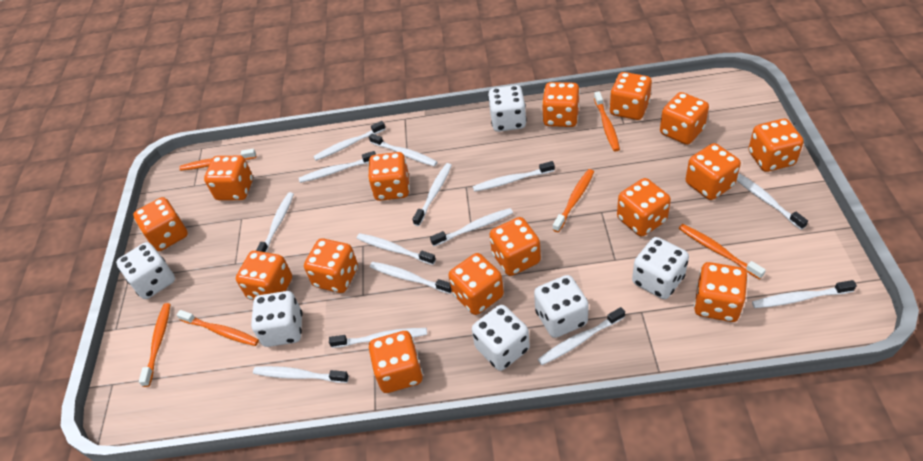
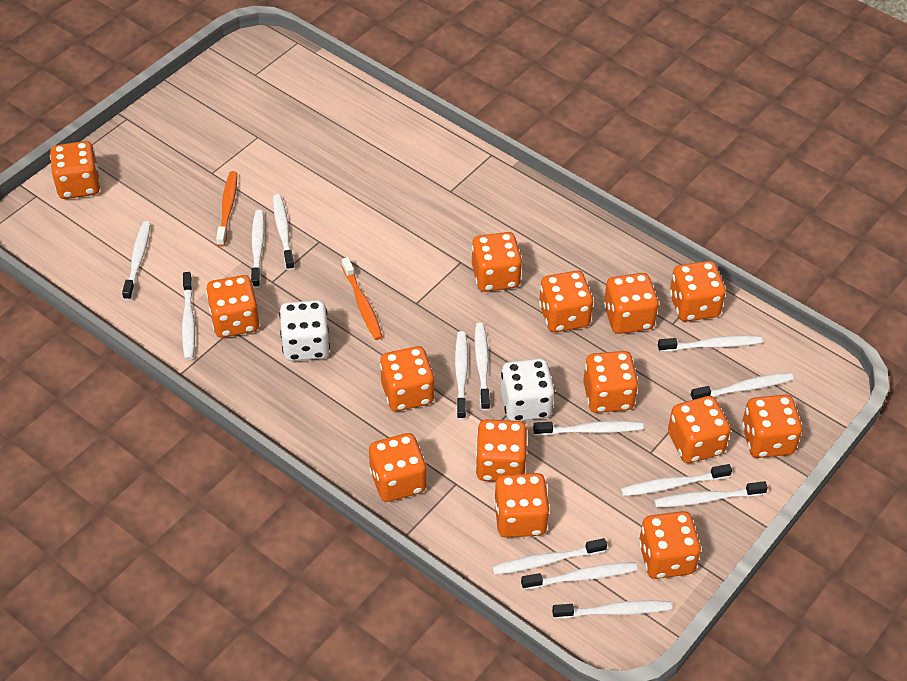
orange dice: [133,197,188,251] [204,156,253,200] [236,251,292,300] [304,238,358,293] [368,152,409,201] [369,331,423,393] [449,253,504,315] [489,217,541,276] [542,82,580,127] [610,72,652,120] [617,178,671,236] [660,92,709,145] [686,143,741,200] [694,262,748,322] [748,119,804,172] = 15 -> [50,141,100,199] [206,275,260,338] [369,433,427,502] [380,346,435,411] [472,232,522,292] [475,420,528,481] [494,473,550,538] [539,271,593,332] [583,351,638,413] [604,273,659,334] [639,511,701,579] [668,396,731,463] [670,261,726,322] [742,395,802,458] = 14
orange toothbrush: [139,303,171,387] [177,310,259,346] [179,149,256,171] [553,169,594,232] [594,91,620,152] [678,224,766,279] = 6 -> [216,171,237,247] [342,257,383,340] = 2
white dice: [116,242,175,299] [251,291,303,347] [472,305,530,371] [488,85,527,132] [534,275,589,338] [632,237,689,299] = 6 -> [279,300,330,361] [501,359,555,421] = 2

